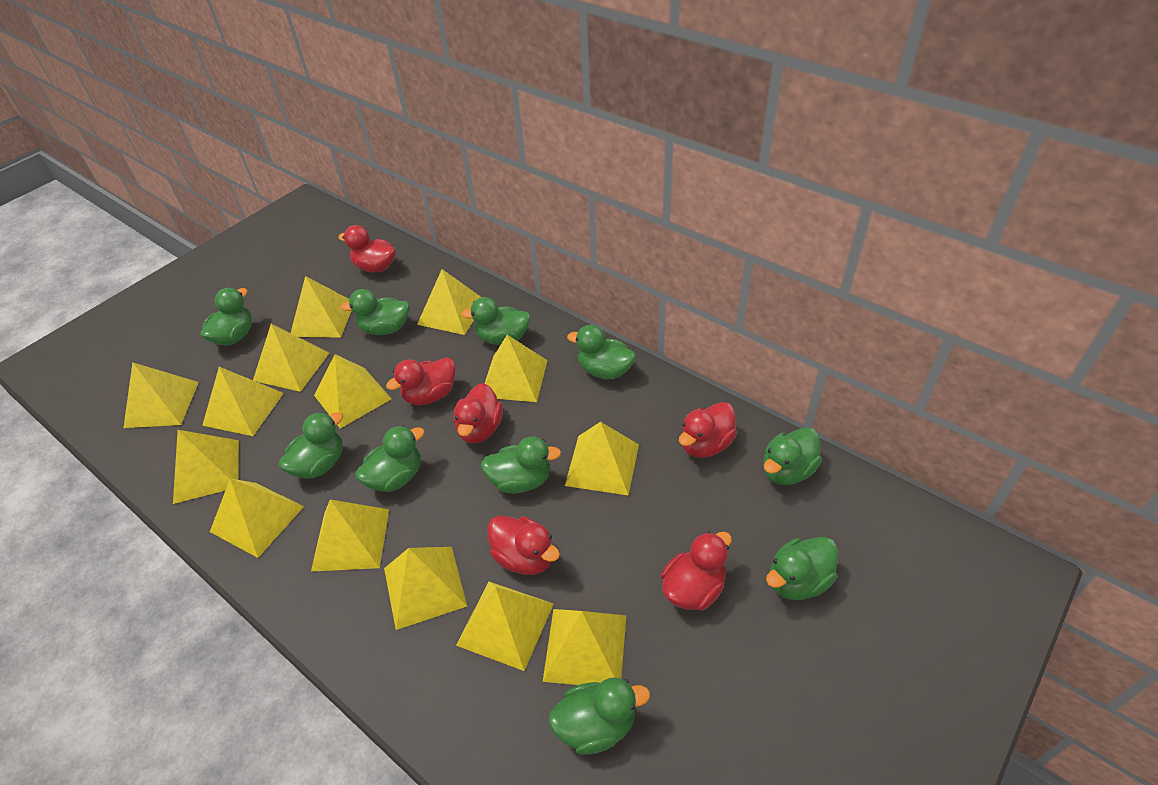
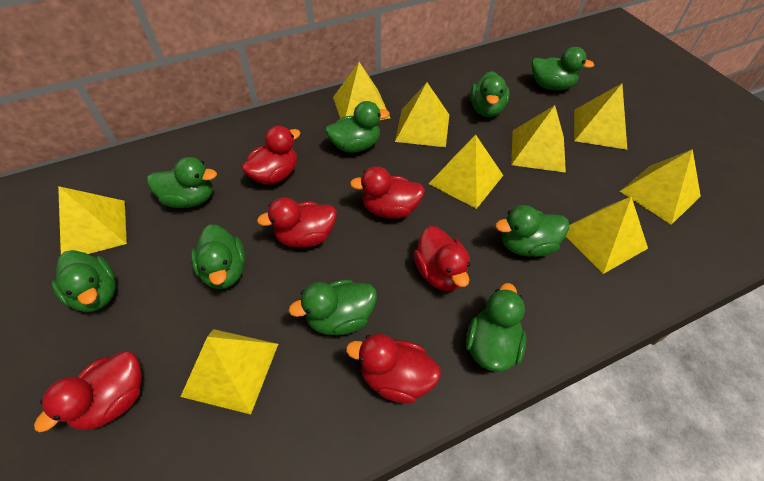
green duck: [201,288,252,345] [279,412,343,479] [340,289,410,335] [355,426,425,492] [461,297,531,345] [481,436,561,494] [548,677,650,755] [567,325,636,379] [763,427,822,485] [766,537,838,600] = 10 -> [52,250,116,312] [147,157,217,208] [191,224,246,289] [288,280,377,335] [325,101,390,153] [466,283,526,372] [470,71,510,117] [495,205,569,257] [532,47,594,90] = 9
yellow pyramid: [123,362,199,428] [173,430,239,504] [202,367,284,436] [210,479,304,558] [253,324,329,392] [291,276,352,338] [311,499,389,572] [314,354,392,428] [384,547,467,630] [417,269,481,335] [456,582,554,671] [485,335,548,402] [543,609,626,685] [565,422,639,496] = 14 -> [58,186,127,254] [180,329,278,414] [333,62,390,120] [395,83,449,147] [429,135,503,209] [511,105,566,173] [566,196,648,274] [574,83,627,150] [620,149,701,225] = 9

